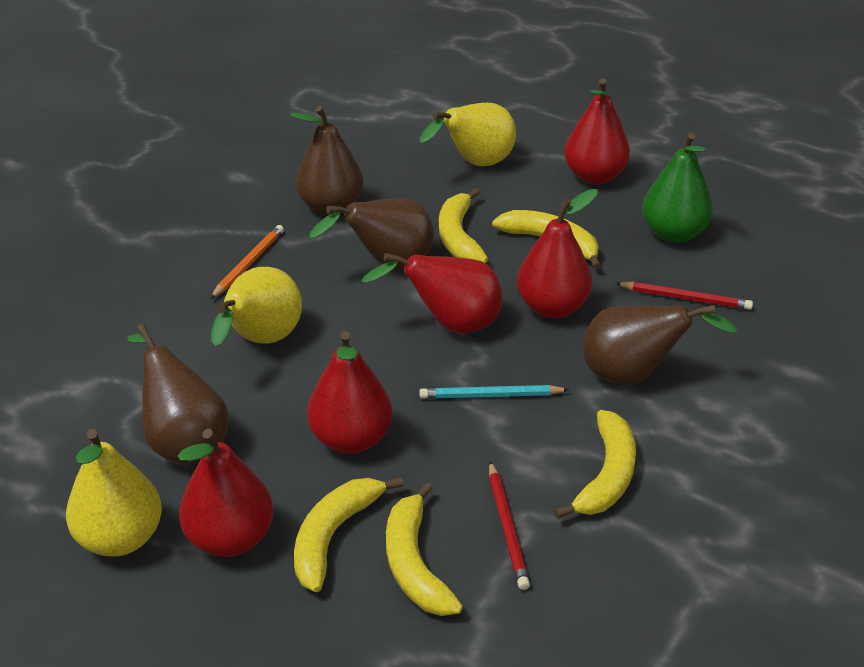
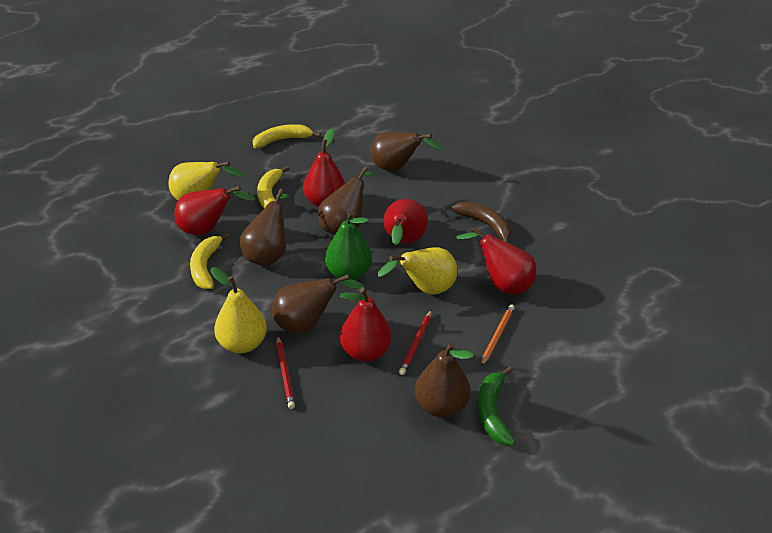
brown banana: none = 0 -> [451,201,511,243] = 1
brown pear: [127,324,229,465] [290,106,363,215] [309,198,434,269] [582,305,737,385] = 4 -> [240,189,289,266] [272,274,364,333] [318,166,374,236] [371,131,443,171] [415,342,473,418] = 5
green banana: none = 0 -> [477,366,515,446] = 1
turquoise pencil: [419,385,570,399] = 1 -> none = 0
yellow banana: [294,477,404,592] [386,482,463,616] [439,188,488,263] [492,210,601,269] [554,410,636,519] = 5 -> [190,232,230,289] [253,124,321,148] [257,166,289,208] = 3

